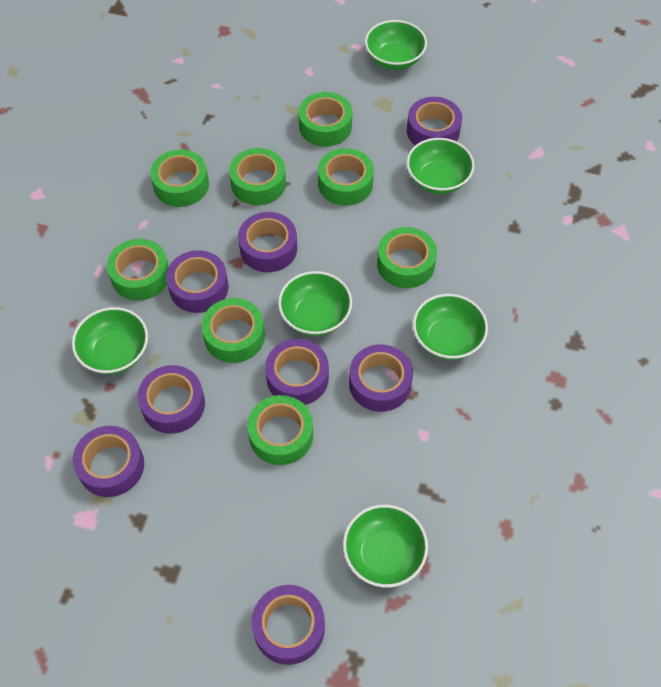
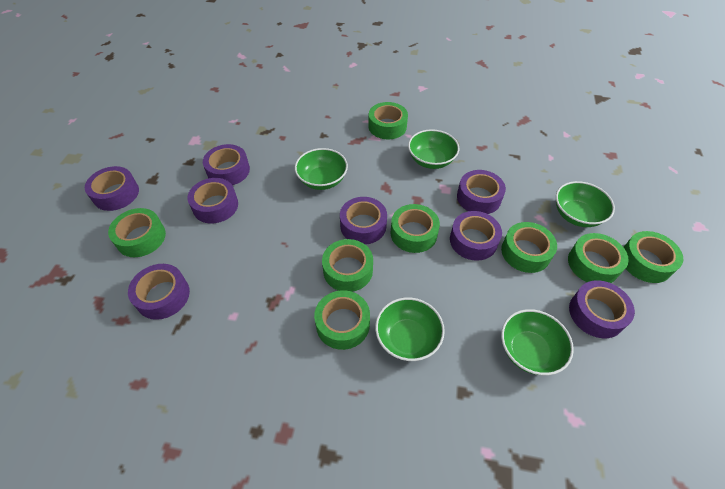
green bowl: [72,307,148,374] [278,271,352,336] [343,505,428,587] [365,20,427,70] [407,138,474,194] [413,294,488,360] = 6 -> [295,148,348,190] [375,298,445,361] [408,129,459,169] [501,309,574,375] [556,181,615,227] = 5

